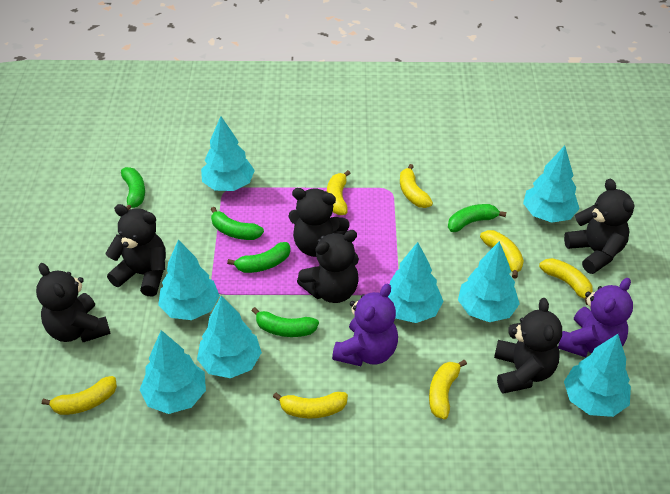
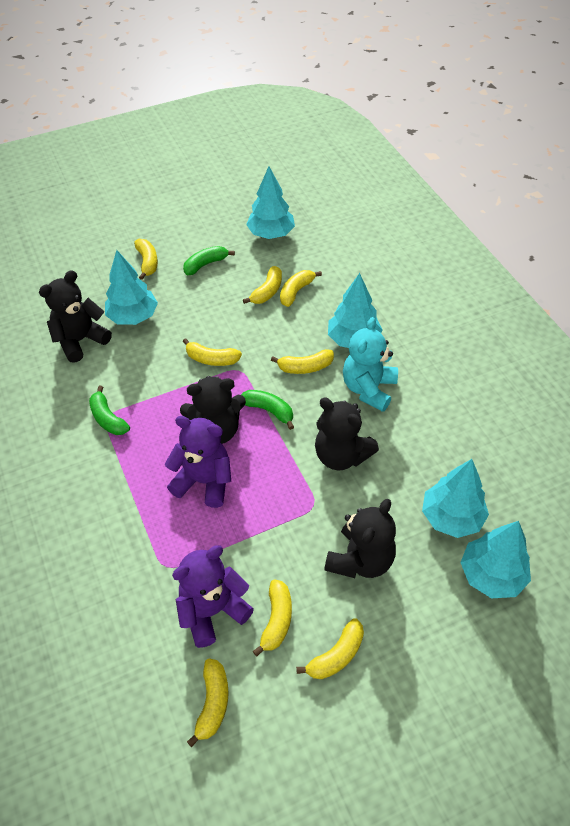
black teddy bear: [36,263,111,342] [105,204,166,296] [289,188,350,257] [297,230,359,303] [494,298,562,394] [564,179,634,274] = 6 -> [39,270,112,363] [180,376,246,444] [315,398,379,470] [324,499,396,578] = 4
green banana: [121,167,145,210] [211,207,264,240] [227,242,290,273] [251,307,319,337] [448,204,506,232] = 5 -> [89,386,130,435] [183,246,235,275] [241,390,294,430] = 3
turquoise teddy bear: none = 0 -> [343,317,398,412] = 1
turquoise tree: [139,330,206,414] [158,240,220,320] [197,296,262,378] [201,116,255,191] [388,242,444,323] [458,241,520,322] [523,146,580,223] [564,334,631,417] = 8 -> [105,250,158,325] [246,166,295,239] [328,273,383,348] [422,459,489,538] [460,521,531,598] = 5
yellow banana: [42,376,117,415] [273,392,348,418] [327,170,350,215] [400,164,433,208] [429,359,467,419] [480,230,524,279] [539,258,593,305] = 7 -> [134,239,158,280] [183,338,242,366] [187,658,228,747] [243,266,282,304] [253,579,292,656] [271,349,334,374] [280,270,322,307] [296,618,364,679] = 8

